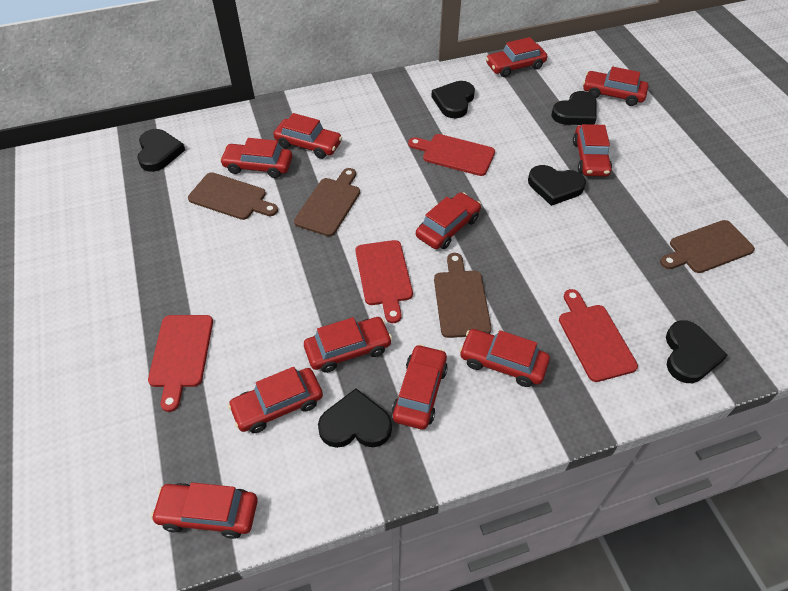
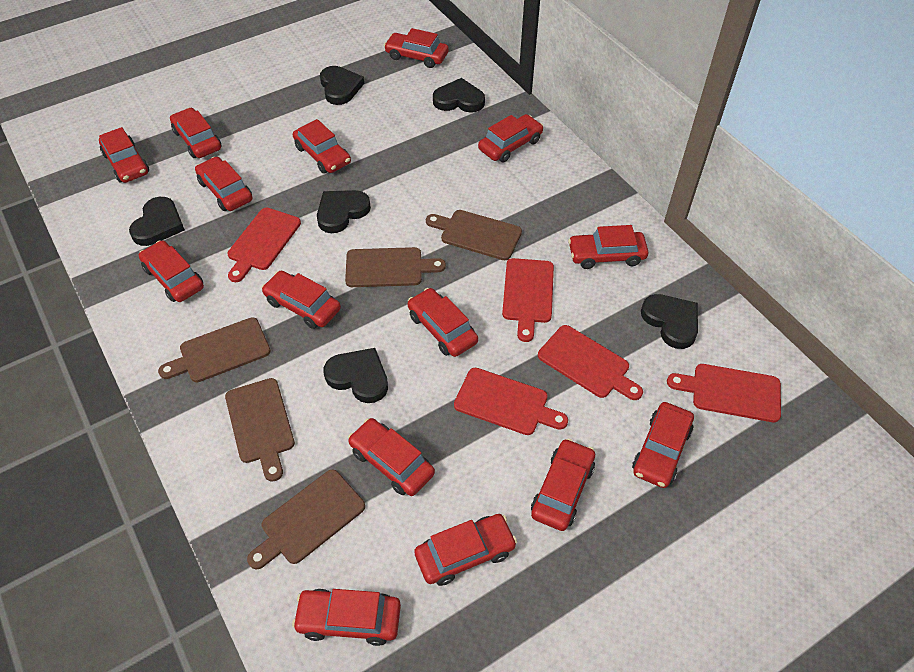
brown cutting board: [188,172,278,220] [294,168,360,236] [434,253,491,338] [660,220,755,273] = 4 -> [158,317,270,382] [225,378,295,482] [247,470,365,569] [345,247,446,287] [426,210,522,260] = 5
red car: [151,483,258,539] [220,138,292,178] [228,367,323,433] [273,113,342,159] [304,317,392,373] [392,344,448,430] [416,192,481,249] [459,329,550,387] [486,37,547,77] [573,124,612,176] [583,67,648,106] = 11 -> [99,127,149,183] [139,240,204,302] [170,108,221,158] [195,157,252,211] [262,270,341,329] [292,589,401,646] [293,119,351,174] [348,418,435,496] [384,28,449,68] [408,288,478,357] [414,514,517,586] [478,114,544,162] [531,438,595,531] [568,225,648,269] [632,402,694,488] = 15
red cutting board: [148,315,213,412] [356,240,413,323] [408,134,495,176] [559,289,638,382] = 4 -> [228,207,301,282] [454,368,568,435] [502,258,554,342] [538,325,643,400] [667,364,781,422] = 5

